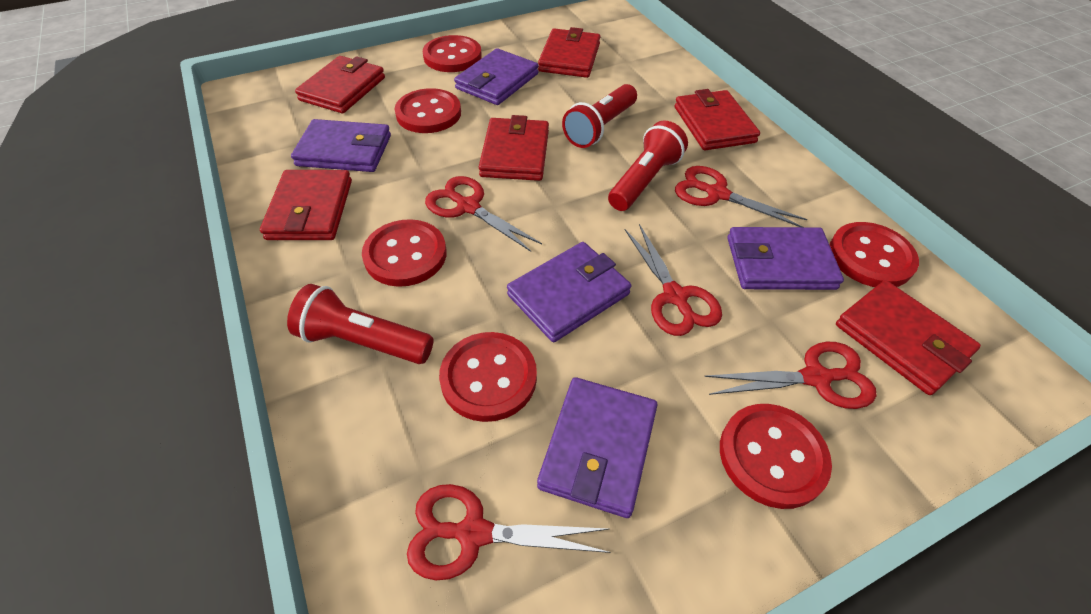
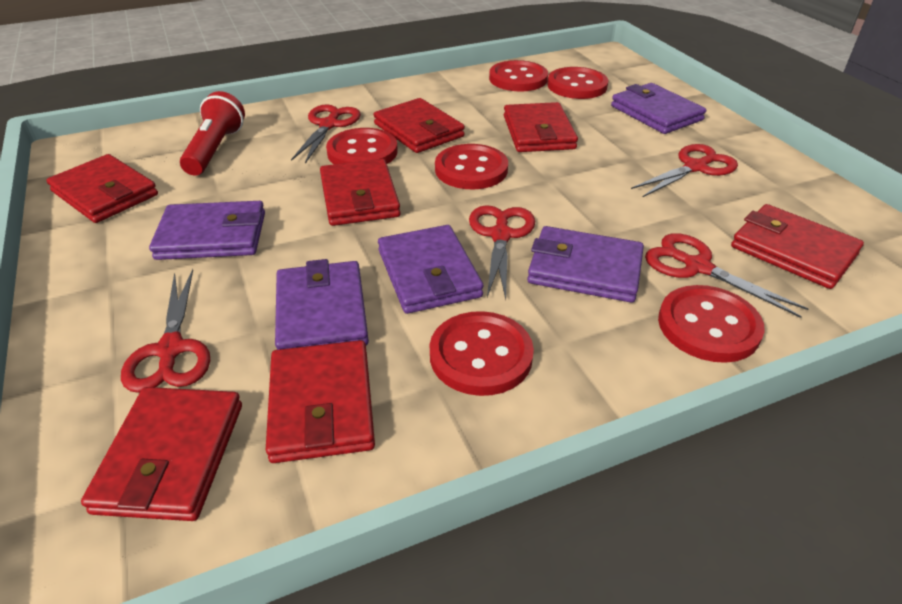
red flashlight: [287,284,433,364] [562,84,637,148] [608,121,688,211] = 3 -> [180,91,245,176] = 1
red wallet: [260,170,352,240] [295,56,385,113] [479,115,549,181] [538,27,600,78] [675,89,760,150] [836,280,981,395] = 6 -> [47,154,158,223] [81,387,242,521] [266,340,375,463] [320,159,401,226] [373,98,465,153] [504,102,578,152] [731,204,864,289] = 7

